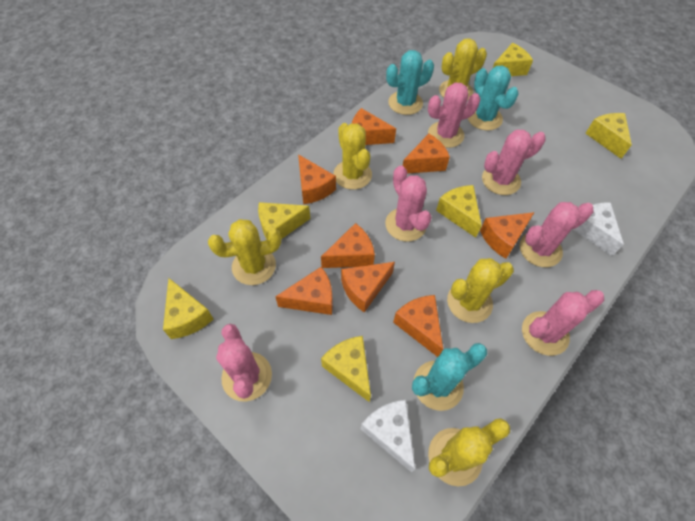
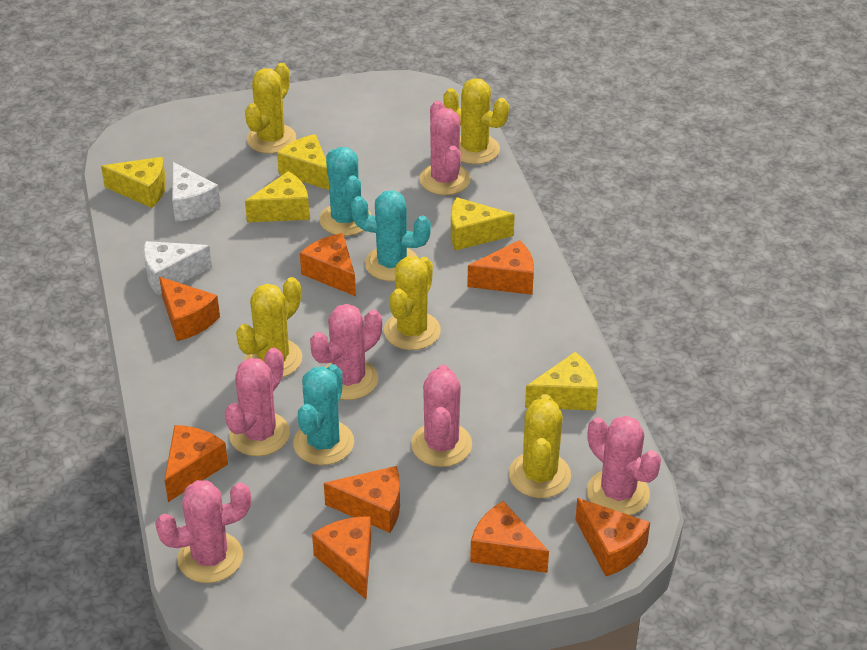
yellow cheese: [163,278,213,339] [258,202,310,239] [321,336,371,402] [436,185,482,238] [493,43,533,76] [585,113,632,159] = 6 -> [101,157,166,208] [245,171,310,222] [277,134,329,190] [451,197,515,251] [525,352,598,411] = 5

